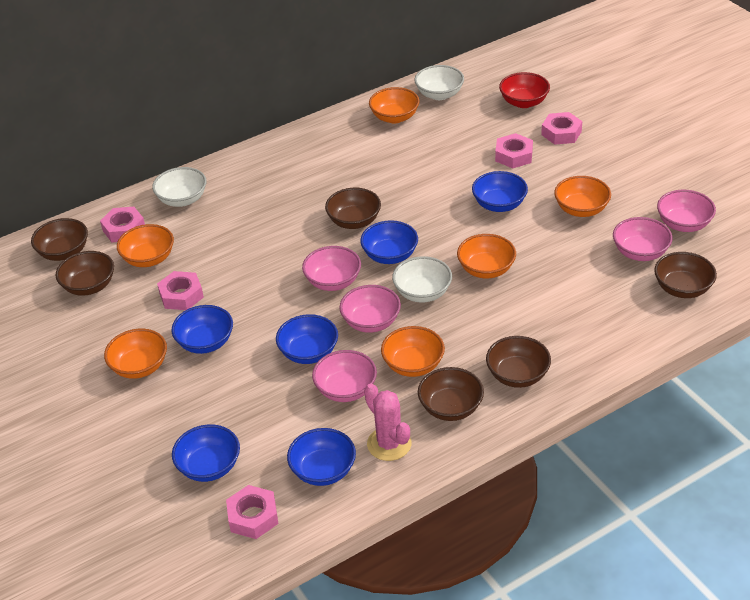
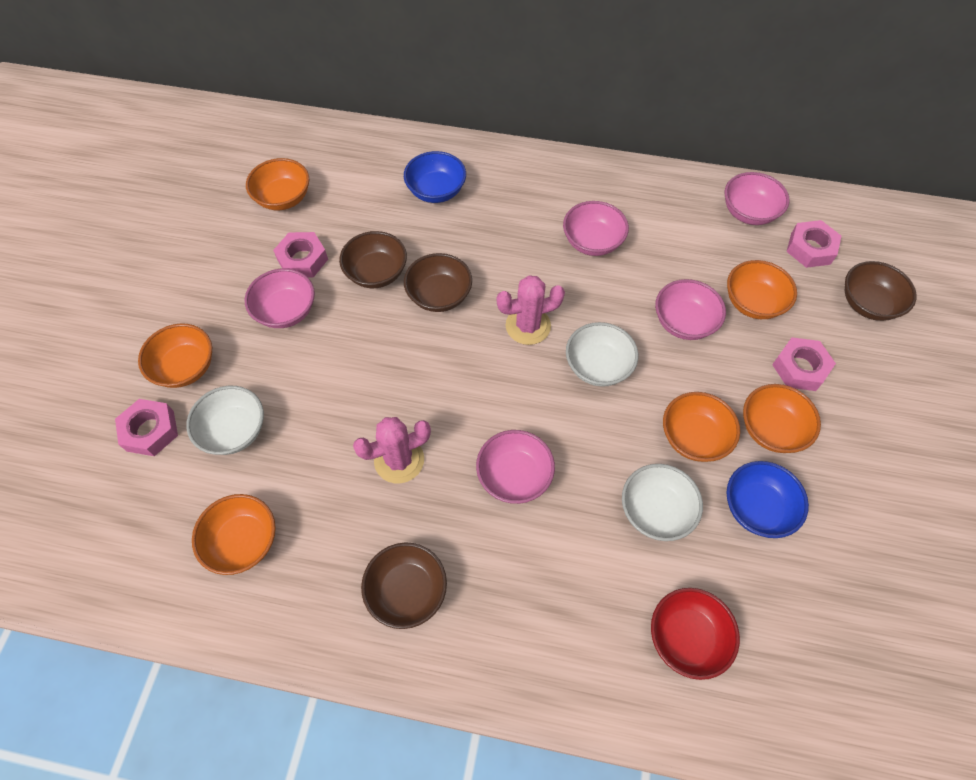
blue bowl: [171,305,233,354] [172,424,240,482] [276,314,338,364] [287,428,356,486] [360,220,418,264] [472,171,528,212] = 6 -> [404,151,466,203] [726,461,809,538] = 2
brown bowl: [31,218,88,261] [56,251,114,296] [325,188,381,229] [418,367,484,421] [486,336,551,388] [654,252,717,298] = 6 -> [339,231,407,288] [361,543,447,629] [404,253,472,312] [845,261,917,321] = 4
pink cactus: [364,383,412,461] = 1 -> [353,417,431,483] [497,275,565,345] = 2
pink nut: [100,207,145,242] [157,271,204,310] [226,485,278,539] [495,133,533,168] [541,112,582,145] = 5 -> [115,399,178,456] [273,232,328,278] [772,337,836,391] [786,220,841,268] = 4

